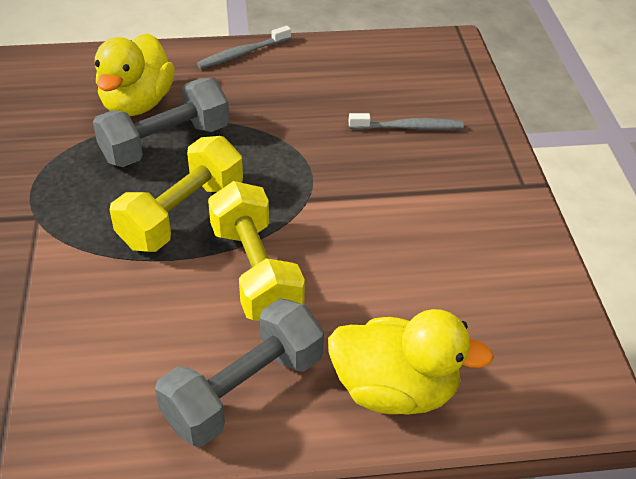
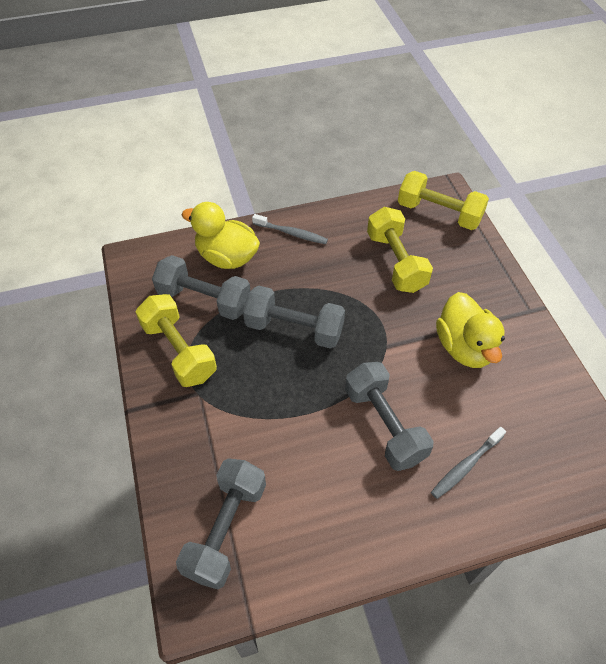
grey dumbbell: [93,78,229,167] [155,298,324,446] = 2 -> [152,255,251,320] [176,458,266,589] [243,286,345,349] [345,362,434,471] = 4
yellow dumbbell: [110,136,243,252] [208,181,305,321] = 2 -> [136,294,217,387] [367,207,433,293] [398,171,489,230] = 3

